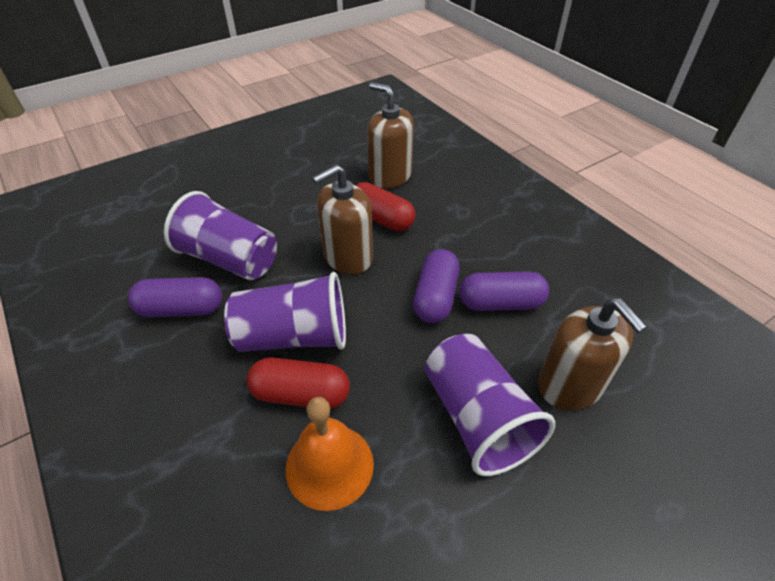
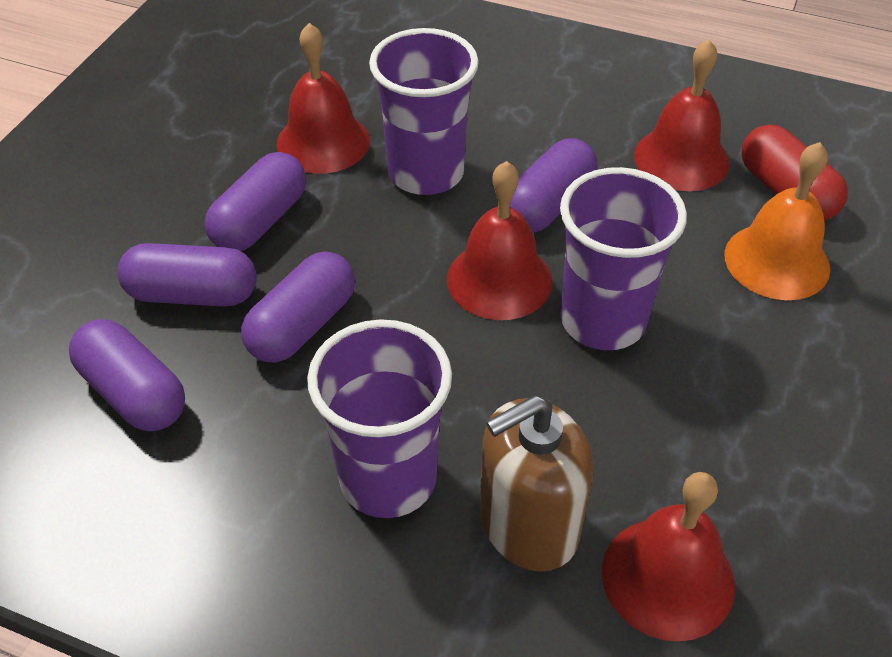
brown soap dispenser: [312,165,373,275] [367,82,414,188] [538,298,647,410] = 3 -> [480,395,594,572] = 1
purple capsule: [128,277,222,317] [413,249,459,323] [459,271,549,311] = 3 -> [69,319,185,431] [117,243,257,307] [205,152,306,251] [241,252,355,363] [510,138,598,232] = 5
red bell: none = 0 -> [276,23,370,174] [447,161,552,320] [602,472,735,642] [634,39,730,191] = 4
red capsule: [246,357,350,409] [355,182,415,231] = 2 -> [741,124,848,220] = 1

